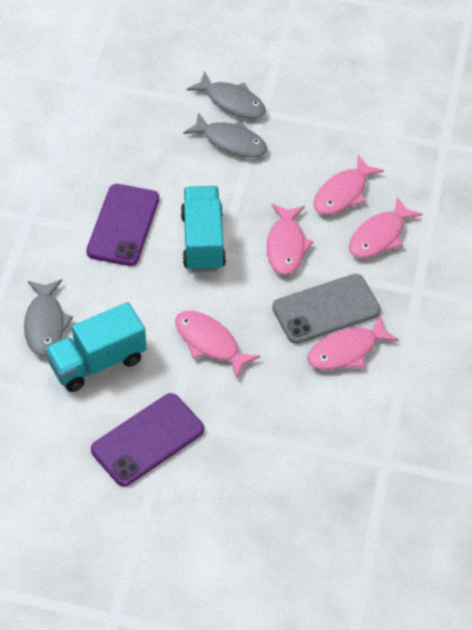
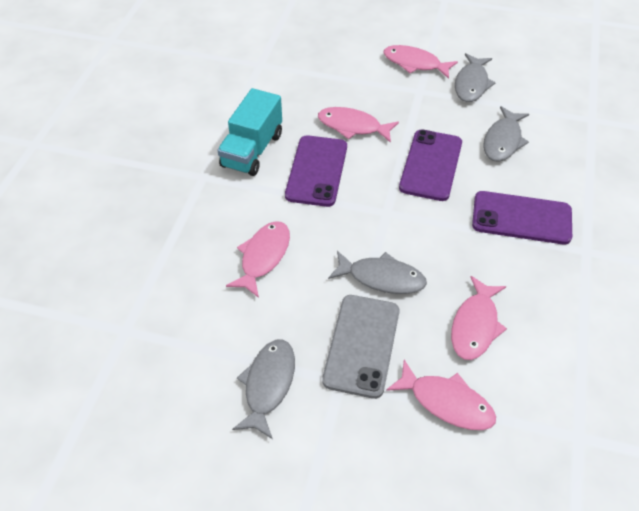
grey fish: [24,279,73,357] [183,112,267,157] [187,71,266,119] = 3 -> [232,339,295,439] [328,251,427,294] [455,53,496,102] [484,106,529,162] = 4
purple phone: [86,184,159,266] [91,393,204,486] = 2 -> [285,135,347,207] [399,130,462,201] [472,191,572,245] = 3
turquoise truck: [45,302,146,392] [181,186,226,272] = 2 -> [217,88,282,176] = 1

